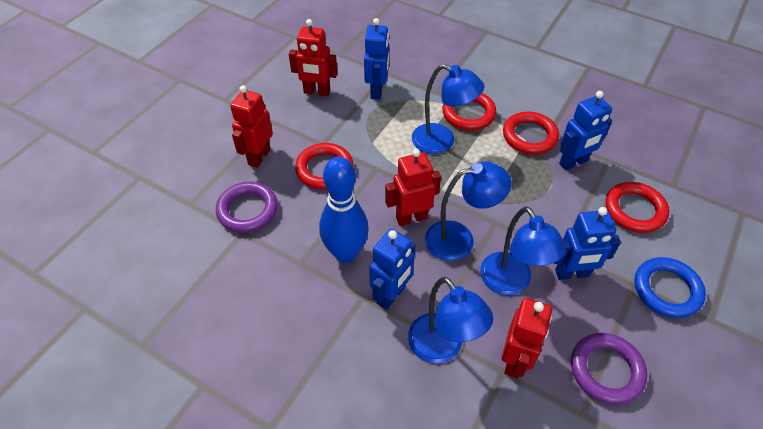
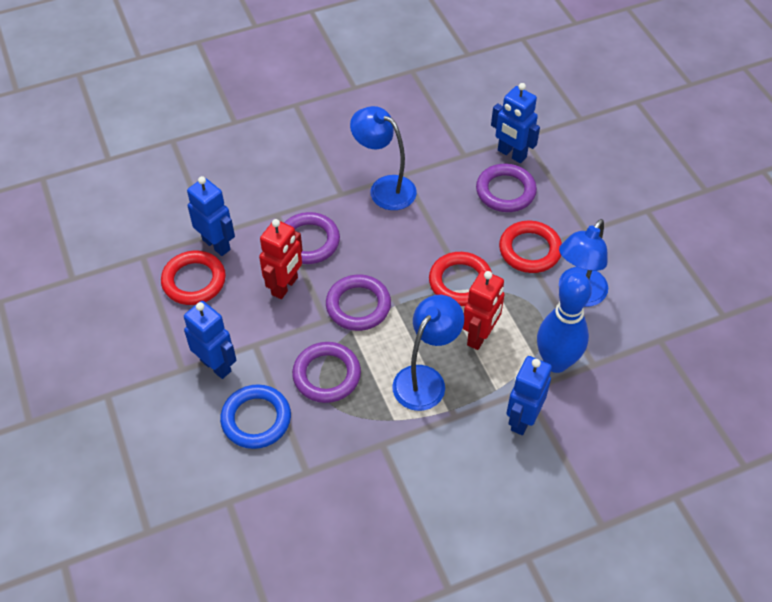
blue lamp: [408,277,493,363] [412,64,484,154] [425,161,512,261] [480,206,566,295] = 4 -> [350,106,417,210] [392,295,464,411] [559,219,608,307] = 3
purple ring: [216,182,278,233] [571,333,647,405] = 2 -> [284,212,340,264] [292,342,361,403] [326,275,391,331] [476,164,537,212] = 4
red ring: [295,143,354,189] [442,93,497,131] [503,112,559,155] [605,182,669,233] = 4 -> [161,250,226,305] [429,252,492,306] [499,221,562,273] = 3
red robot: [230,85,273,168] [289,19,337,96] [385,149,441,226] [502,298,552,378] = 4 -> [259,219,303,299] [463,270,505,350] = 2

